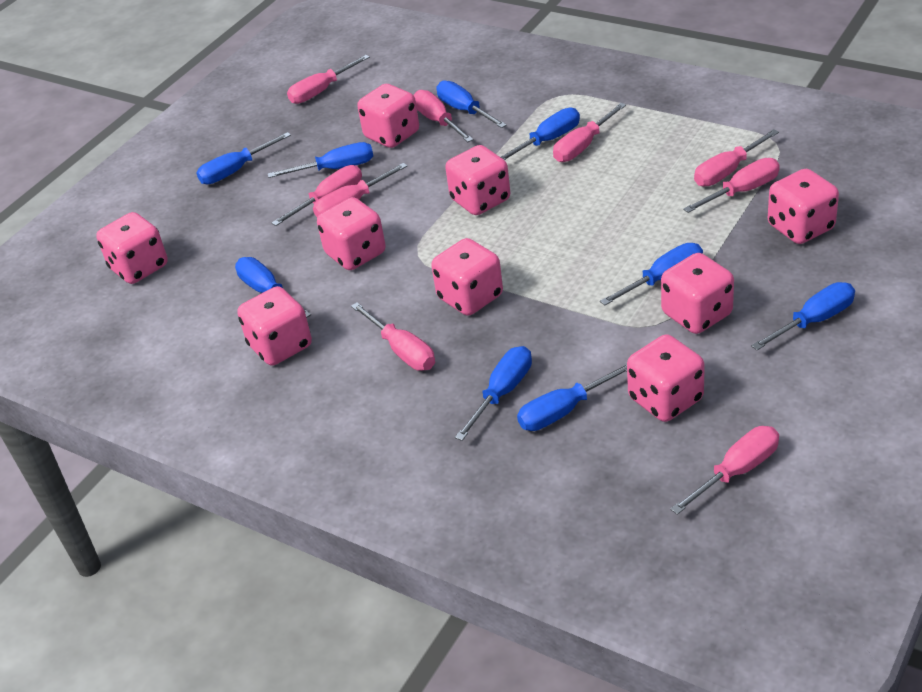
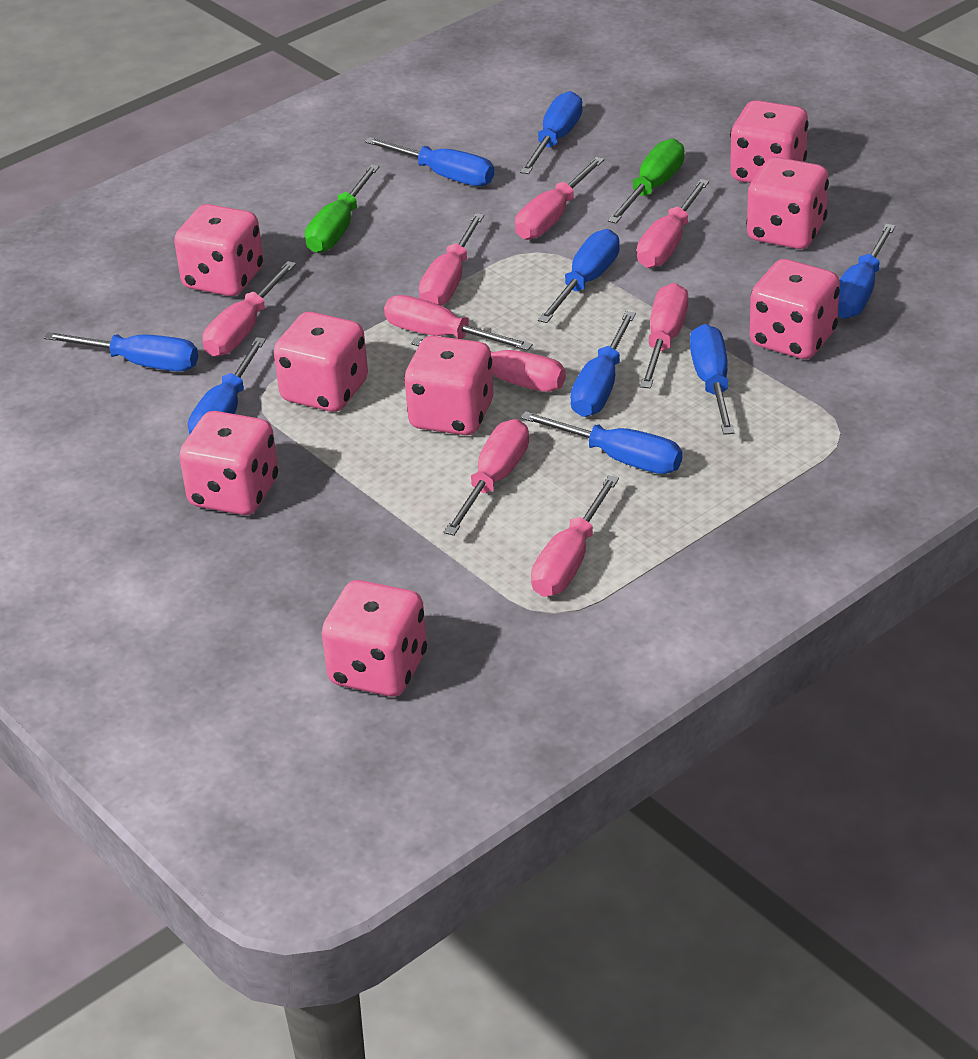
green screwdriver: none = 0 -> [305,165,379,253] [607,138,684,223] = 2
pink dice: [96,212,168,284] [237,286,312,366] [317,197,386,270] [357,84,419,148] [431,238,503,316] [445,145,510,215] [627,334,705,422] [661,253,734,334] [768,168,839,244] = 9 -> [174,204,264,296] [179,411,278,515] [274,312,368,412] [322,580,427,697] [404,336,493,435] [730,100,809,183] [746,157,829,249] [750,259,840,359] = 8

